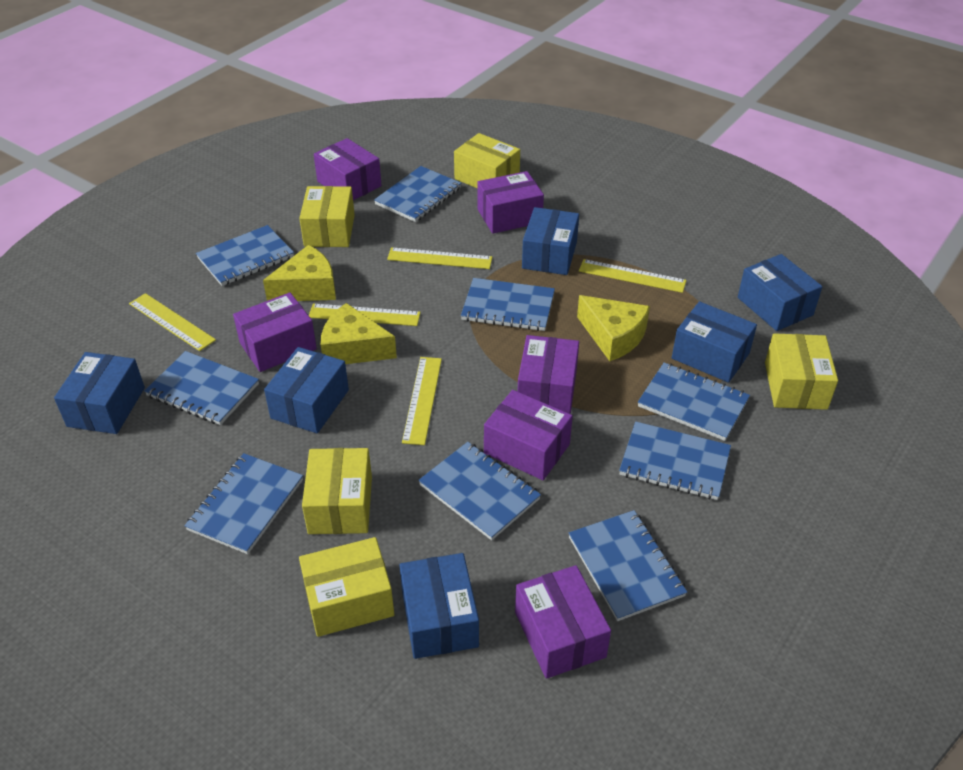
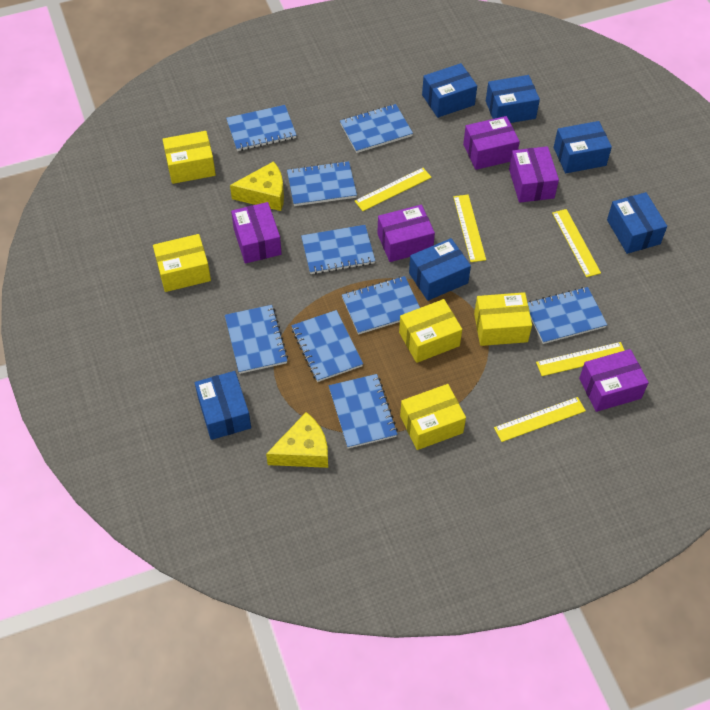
purple box: [233,292,317,372] [314,138,382,200] [477,171,544,234] [484,390,573,480] [515,565,611,679] [517,335,579,414] = 6 -> [231,202,282,263] [377,205,435,262] [463,116,520,170] [509,146,559,203] [579,349,649,412] = 5
yellow cheese: [263,245,336,301] [321,303,397,364] [577,295,650,361] = 3 -> [230,161,284,211] [266,412,328,468] = 2

